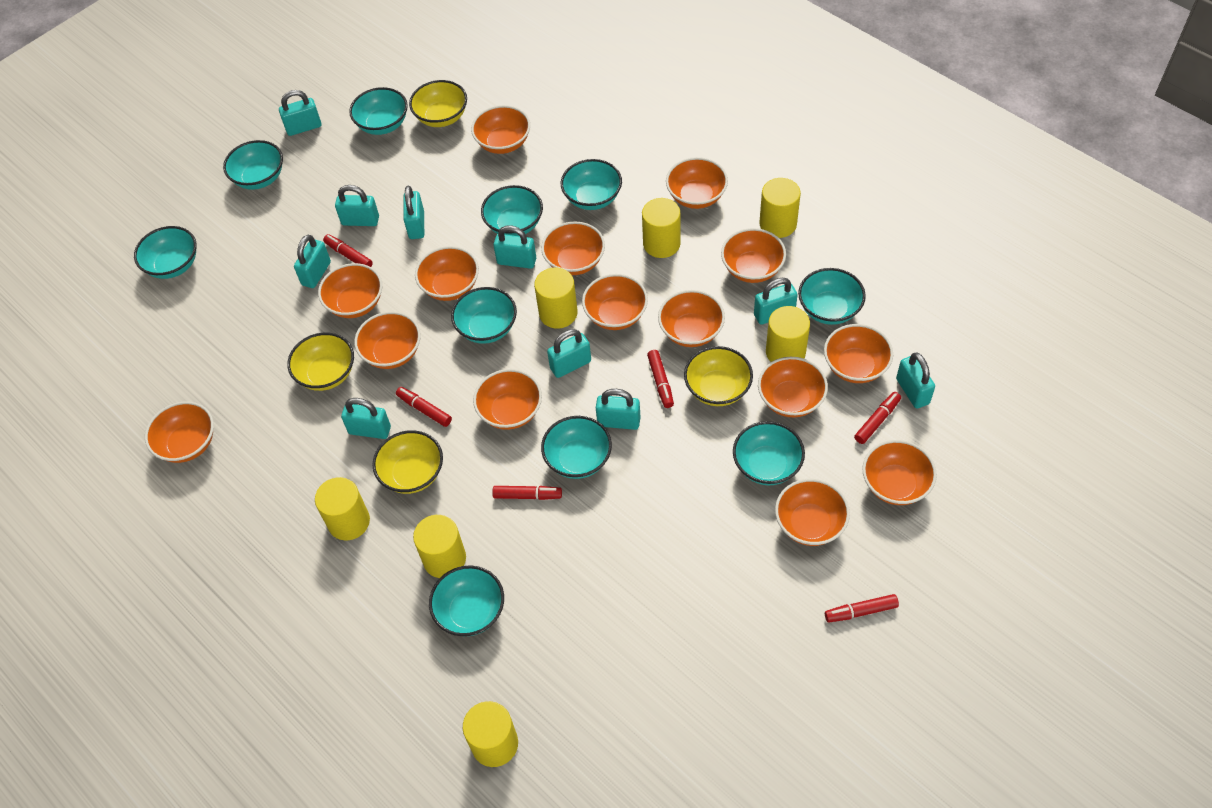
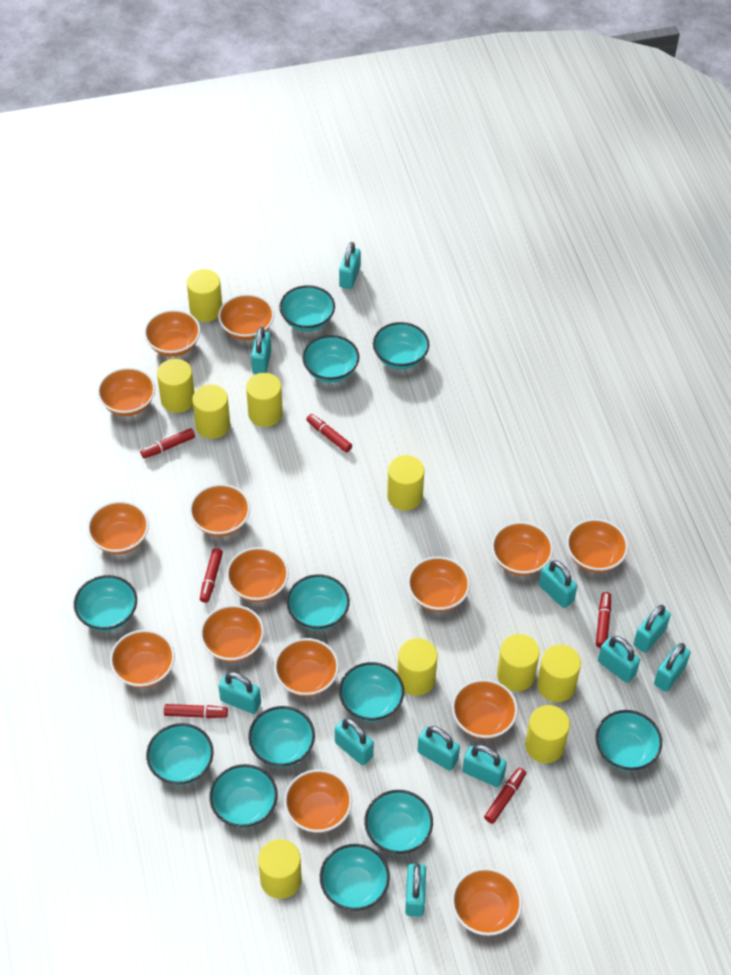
turquoise bowl: [134,226,197,279] [223,140,283,190] [349,87,408,135] [429,565,504,636] [451,287,517,344] [481,185,543,236] [541,416,612,479] [561,159,622,210] [733,421,805,485] [798,268,866,325] = 10 -> [74,575,137,631] [146,723,214,785] [209,764,278,828] [248,706,315,767] [279,285,335,332] [286,574,350,631] [302,335,359,383] [320,844,390,911] [339,662,404,722] [364,790,433,854] [373,322,430,370] [595,710,662,771] = 12
turquoise padlock: [279,90,321,136] [294,235,331,288] [335,185,379,226] [341,398,391,439] [404,186,424,239] [493,225,536,269] [547,329,591,378] [596,389,640,430] [754,278,798,325] [896,352,935,408] = 10 -> [219,672,261,714] [251,327,271,374] [335,718,374,766] [339,242,361,289] [405,864,426,917] [417,726,460,771] [463,745,507,787] [539,560,577,608] [598,636,640,683] [633,605,671,653] [654,643,691,692] = 11
yellow bowl: [287,333,354,391] [372,430,443,494] [409,80,467,127] [684,346,753,406] = 4 -> none = 0
yellow cylinder: [315,477,370,540] [413,515,466,578] [463,701,518,767] [534,268,578,329] [642,198,680,258] [759,178,801,238] [766,306,810,362] = 7 -> [157,359,195,413] [187,269,222,322] [192,384,230,439] [246,373,283,427] [258,839,302,899] [387,455,424,511] [397,638,437,696] [497,634,540,691] [525,705,570,763] [537,645,581,702] = 10

